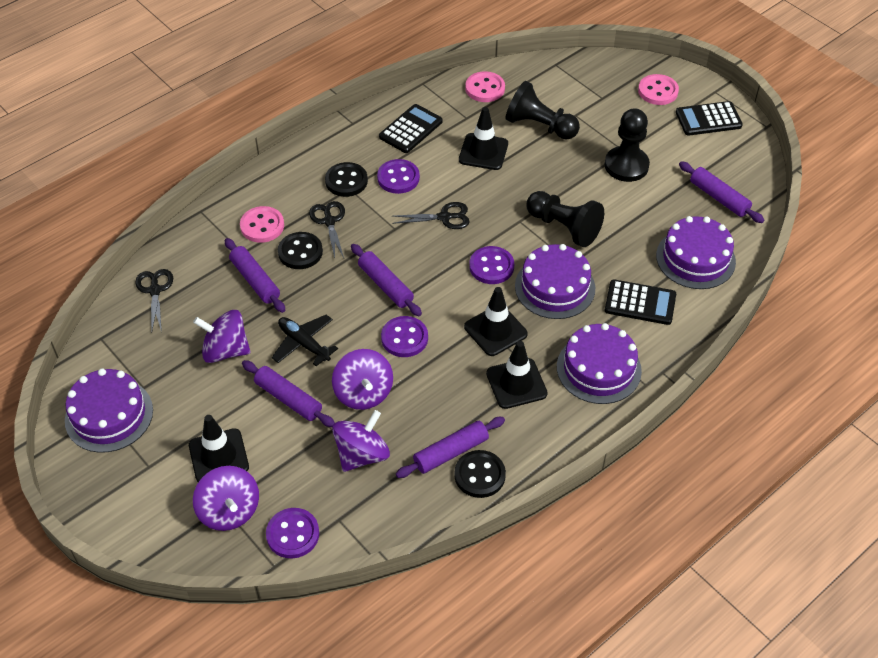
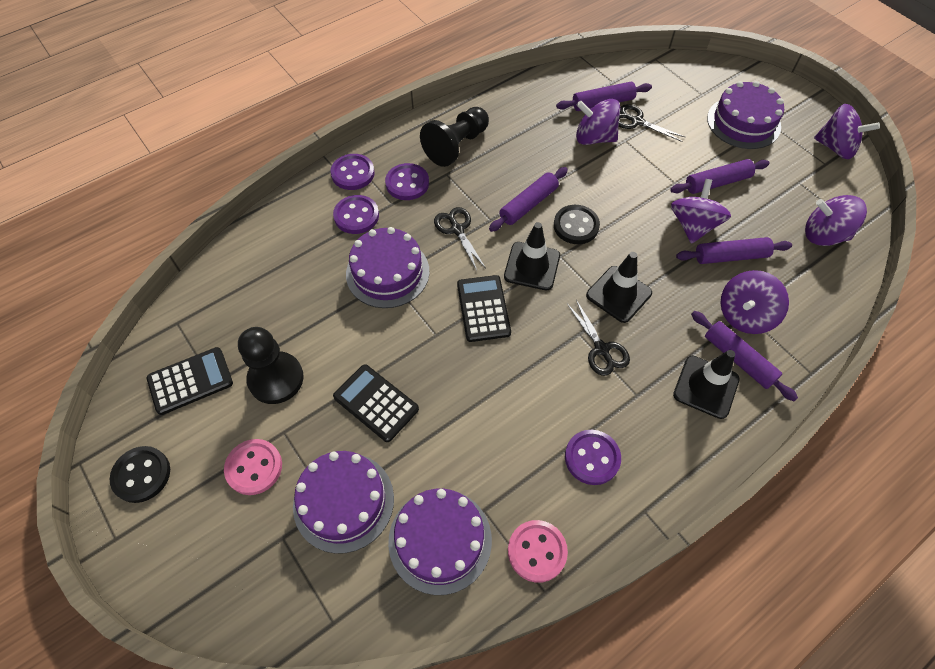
black button: [278,232,323,269] [325,162,368,197] [454,450,506,498] = 3 -> [110,446,170,503] [554,205,600,244] = 2
black pawn: [506,81,580,140] [526,191,604,247] [605,108,650,182] = 3 -> [238,327,304,404] [420,107,489,167] = 2
black plane: [272,314,338,366] = 1 -> none = 0
black traffic cone: [189,415,249,482] [459,107,508,170] [464,287,528,356] [486,341,547,409] = 4 -> [504,222,560,290] [586,252,652,323] [673,350,740,419] = 3
pink button: [240,206,284,243] [465,71,505,102] [638,74,679,105] = 3 -> [224,439,282,495] [508,520,568,583] = 2
purple spinning top: [193,310,251,363] [193,466,259,531] [332,349,393,410] [332,410,390,472] = 4 -> [576,99,620,145] [671,179,731,244] [720,270,789,334] [805,195,867,246] [814,104,880,159] = 5

